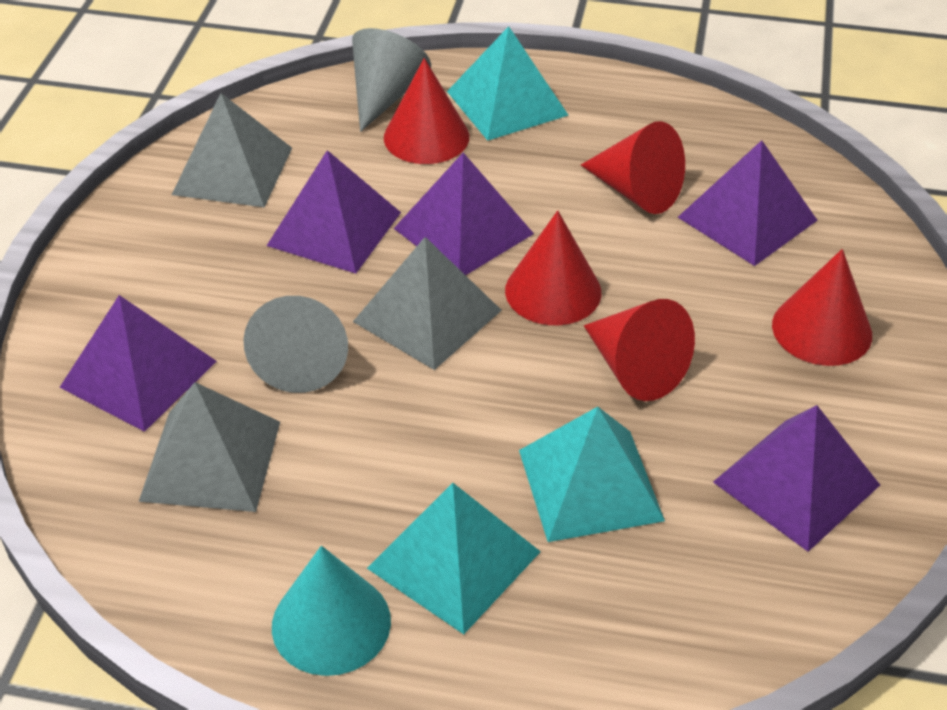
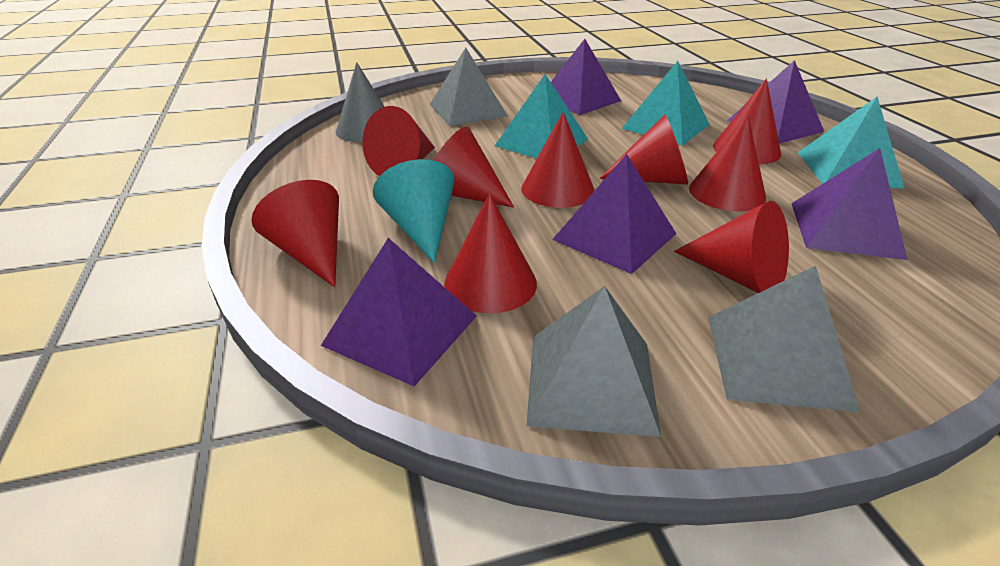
grey cone: [243,296,348,393] [352,28,431,132] = 2 -> [336,62,385,142] = 1
red cone: [384,58,469,164] [505,211,601,325] [581,121,685,214] [584,299,695,401] [772,249,872,366] = 5 -> [251,180,339,287] [362,106,435,176] [433,127,514,208] [444,193,537,313] [521,112,594,208] [599,114,688,185] [674,201,789,293] [689,115,766,212] [713,79,781,164] = 9

